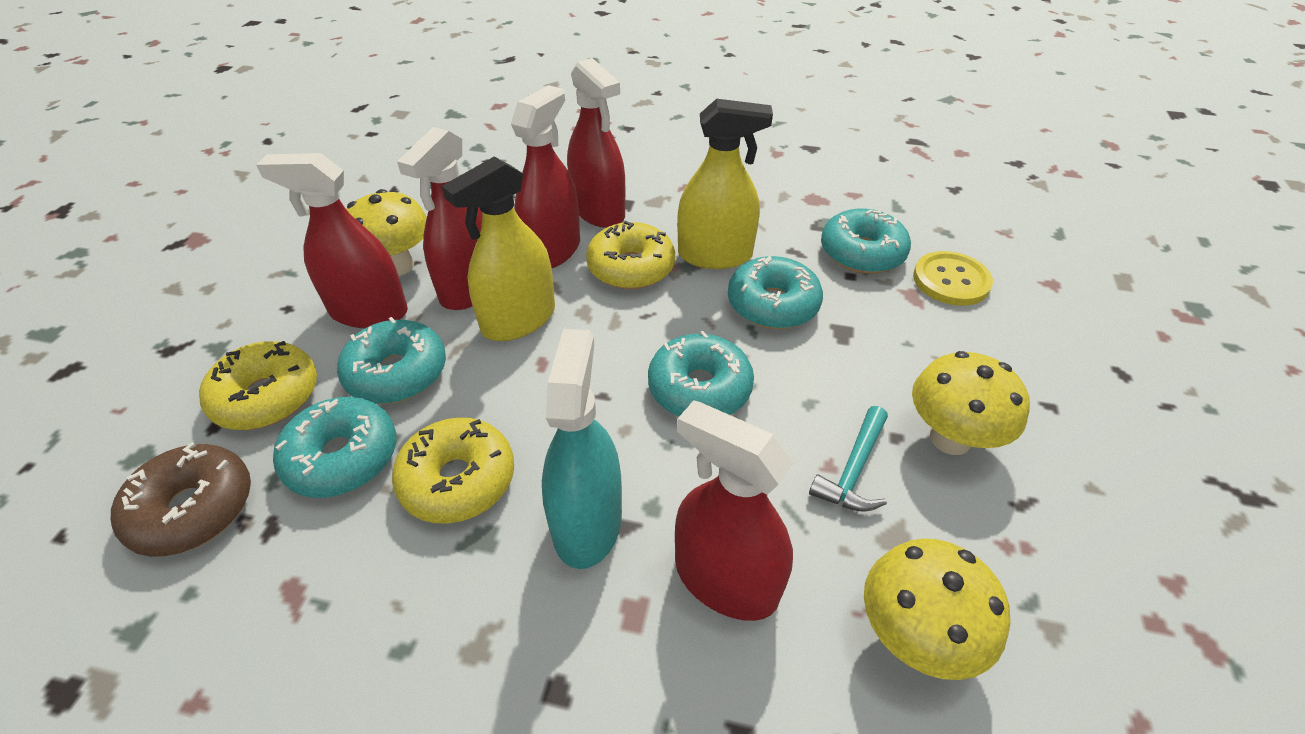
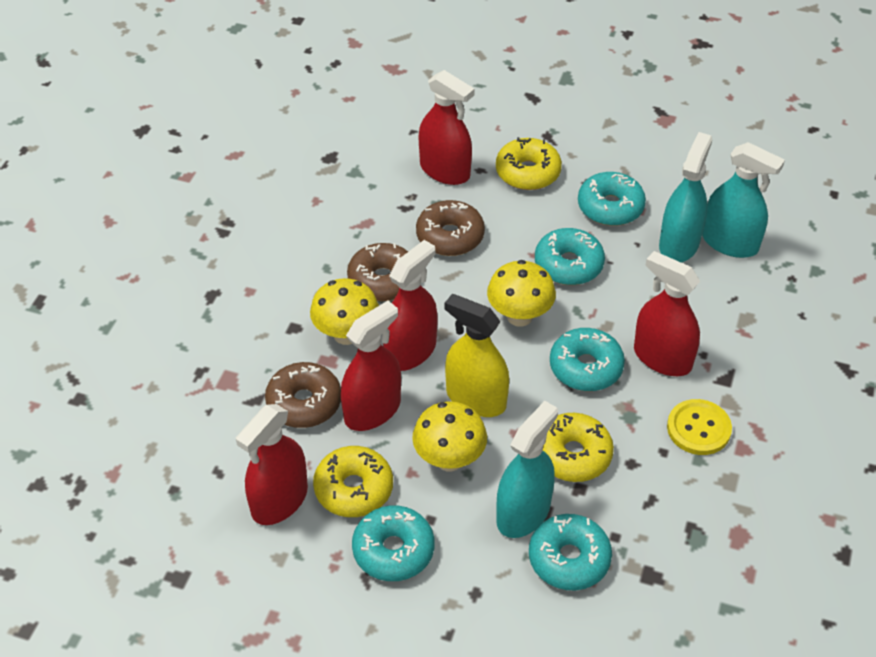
brown donut: [111,442,251,557] = 1 -> [265,362,341,428] [347,243,408,301] [416,200,485,256] = 3
turquoise hammer: [809,406,888,512] = 1 -> none = 0
turquoise spray bottle: [542,329,622,569] = 1 -> [496,401,558,538] [659,132,712,262] [702,142,785,258] = 3
yellow spray bottle: [442,157,555,341] [677,99,773,269] = 2 -> [445,294,509,417] = 1

